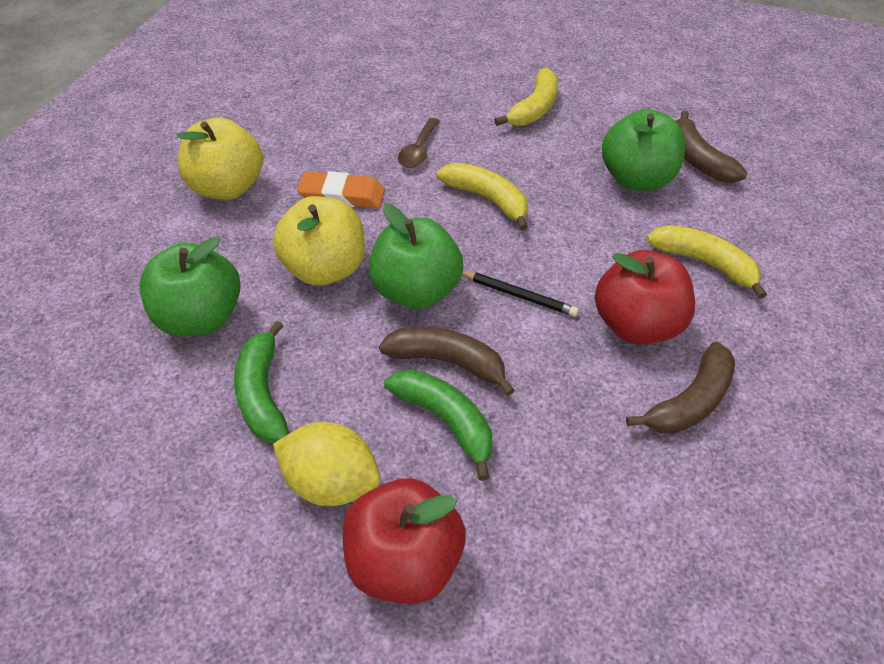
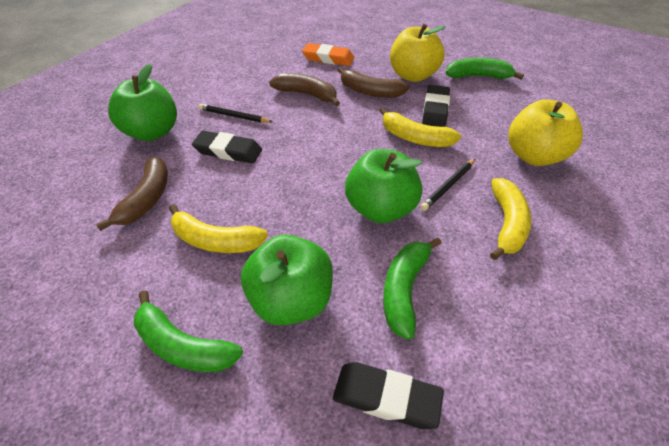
black eraser: none = 0 -> [192,131,262,163] [333,362,444,429] [422,85,450,127] = 3
black pencil: [462,271,579,317] = 1 -> [198,104,273,123] [420,159,475,211] = 2
brown spoon: [398,118,440,168] = 1 -> none = 0
green banana: [234,321,289,443] [384,369,492,481] = 2 -> [134,290,243,372] [383,238,442,340] [446,58,524,80] = 3
red apple: [342,478,465,604] [595,250,695,345] = 2 -> none = 0
yellow lemon: [273,422,380,506] = 1 -> none = 0

